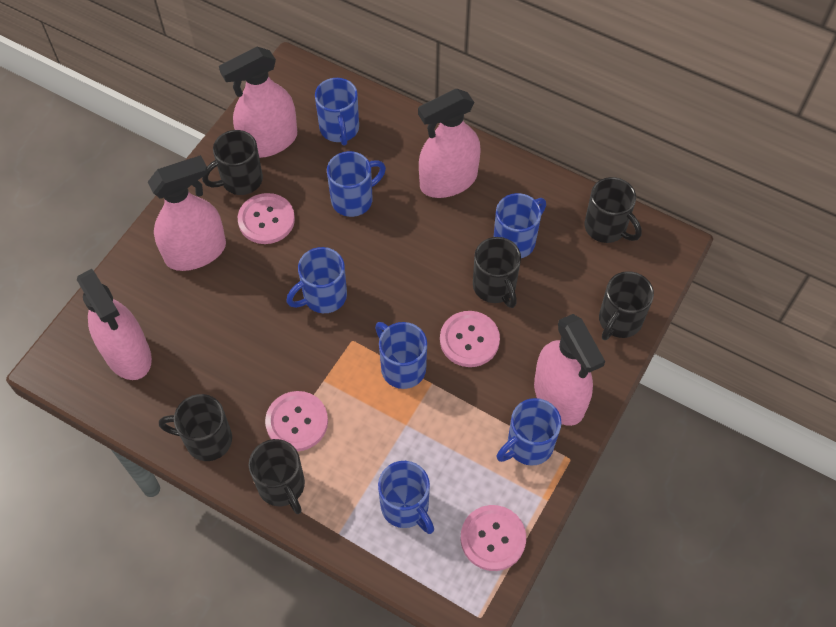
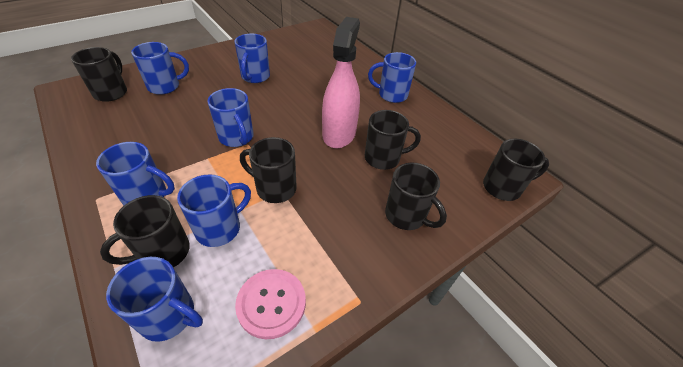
pink button: [238,193,295,244] [265,391,328,451] [440,311,500,367] [461,505,526,571] = 4 -> [235,269,306,339] = 1
pink spray bottle: [77,269,152,380] [148,155,226,271] [219,47,297,158] [418,89,480,198] [534,314,605,426] = 5 -> [322,17,360,148] = 1

